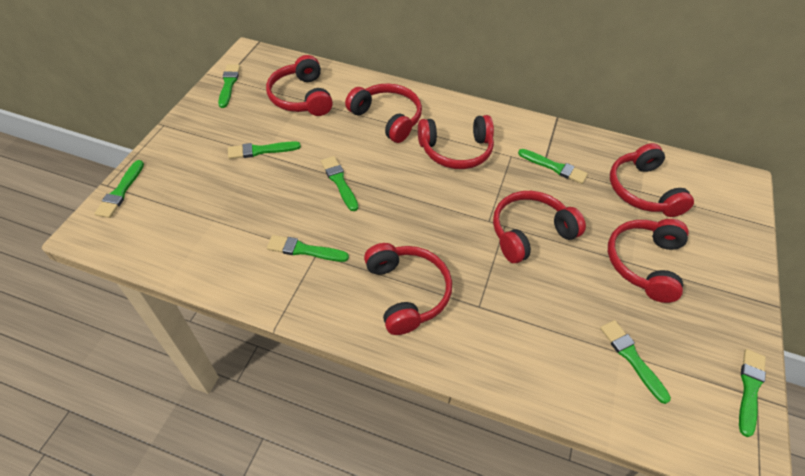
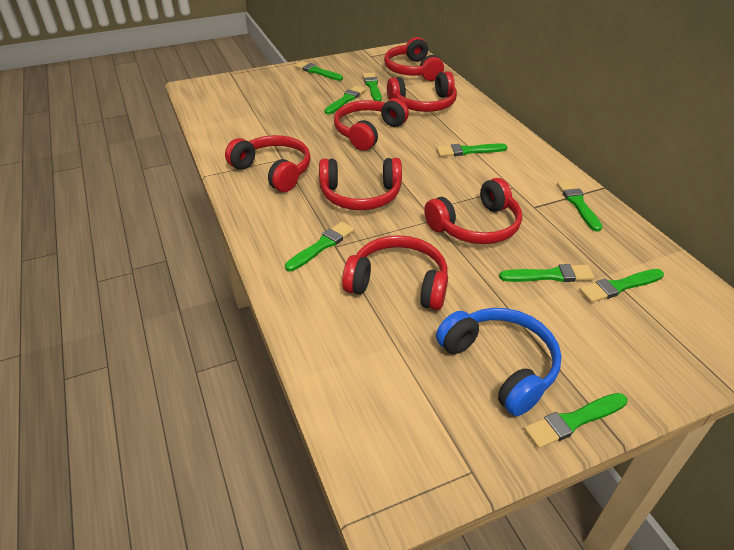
blue headphones: none = 0 -> [436,308,562,416] = 1
green brush: [94,160,144,218] [218,64,240,108] [228,141,301,159] [267,235,349,262] [321,156,358,211] [518,149,588,184] [600,320,671,404] [739,349,766,437] = 8 -> [285,222,354,271] [294,61,343,81] [324,86,366,114] [363,73,382,101] [436,143,507,156] [499,264,594,282] [524,393,628,449] [557,181,602,232] [579,269,664,303] = 9

